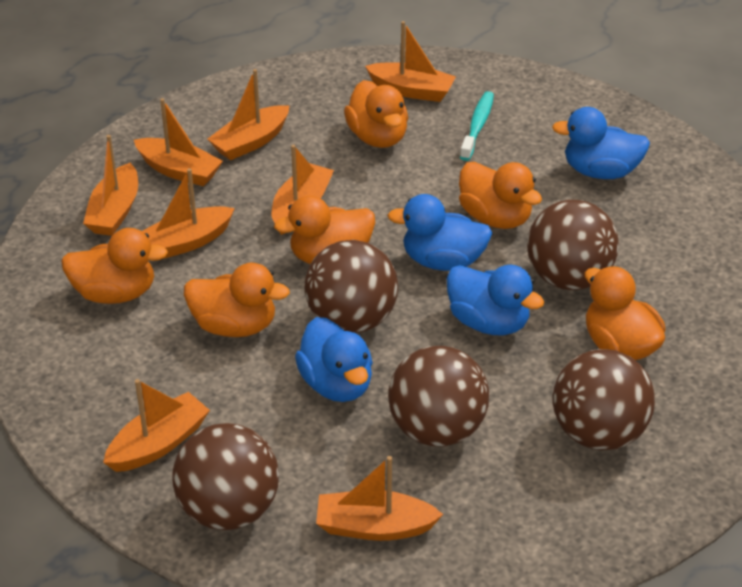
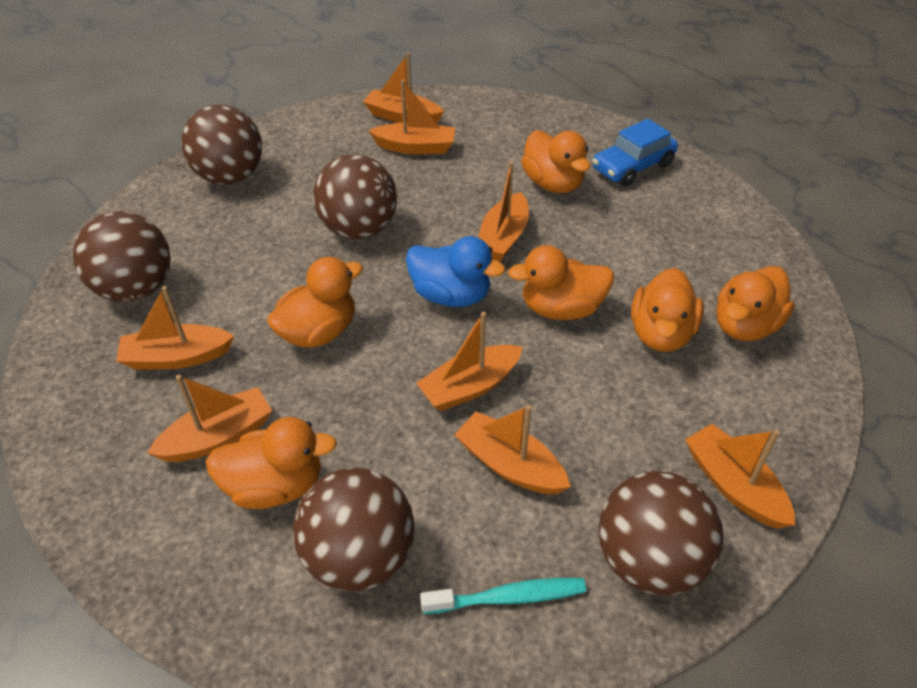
blue car: none = 0 -> [592,119,678,186] = 1
blue duck: [295,317,373,402] [387,194,492,271] [447,265,544,335] [552,107,650,179] = 4 -> [406,236,506,307] = 1

